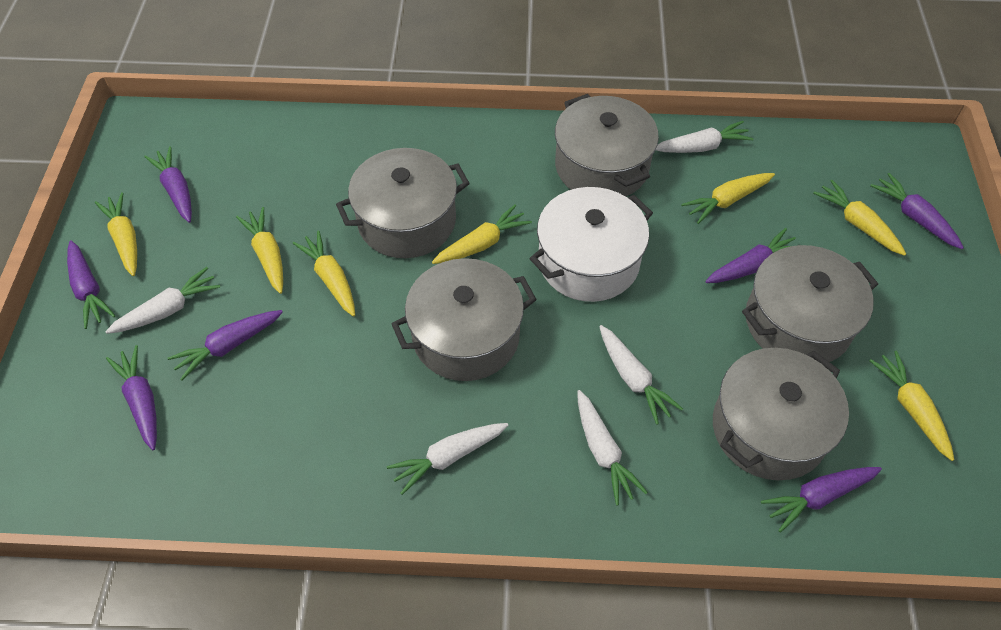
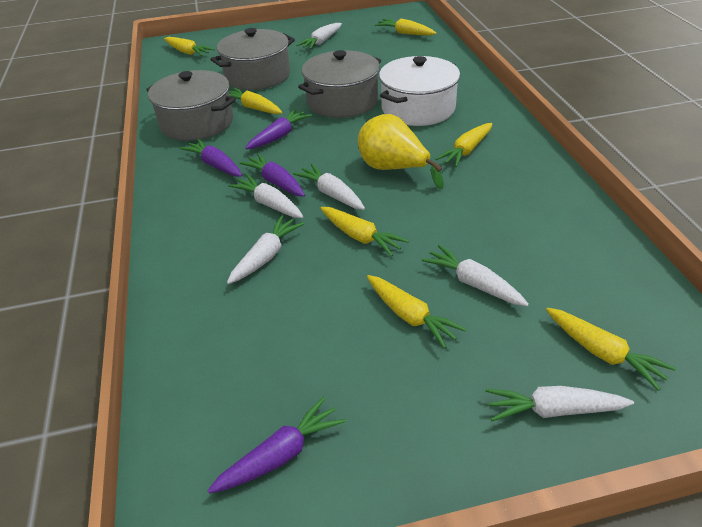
grey pot: [336,148,470,258] [392,258,537,381] [555,94,659,197] [713,348,849,480] [742,245,878,362] = 5 -> [146,70,236,141] [210,28,295,90] [298,50,381,118] = 3
purple carrot: [67,240,116,329] [106,345,157,450] [144,146,192,223] [167,310,283,381] [705,228,796,283] [761,467,882,532] [870,173,964,249] = 7 -> [180,139,242,177] [207,397,346,494] [239,153,305,197] [245,109,312,149] = 4
white carrot: [105,267,220,334] [387,423,508,495] [577,390,648,506] [599,325,683,425] [656,121,754,153] = 5 -> [227,216,304,284] [229,174,304,218] [293,164,365,210] [296,23,342,49] [422,245,529,306] [485,386,634,421] = 6
yellow pear: none = 0 -> [358,114,444,189] = 1

